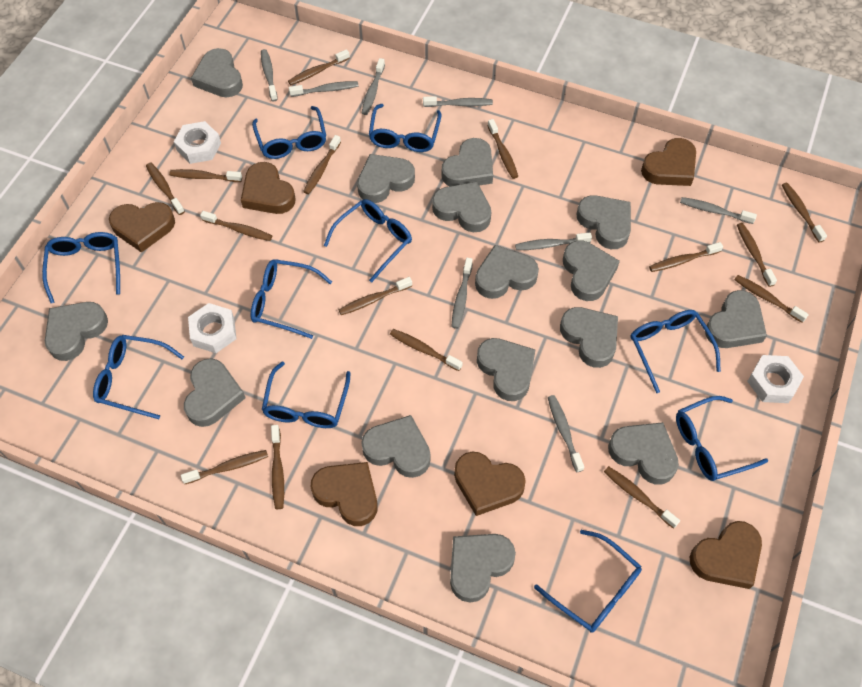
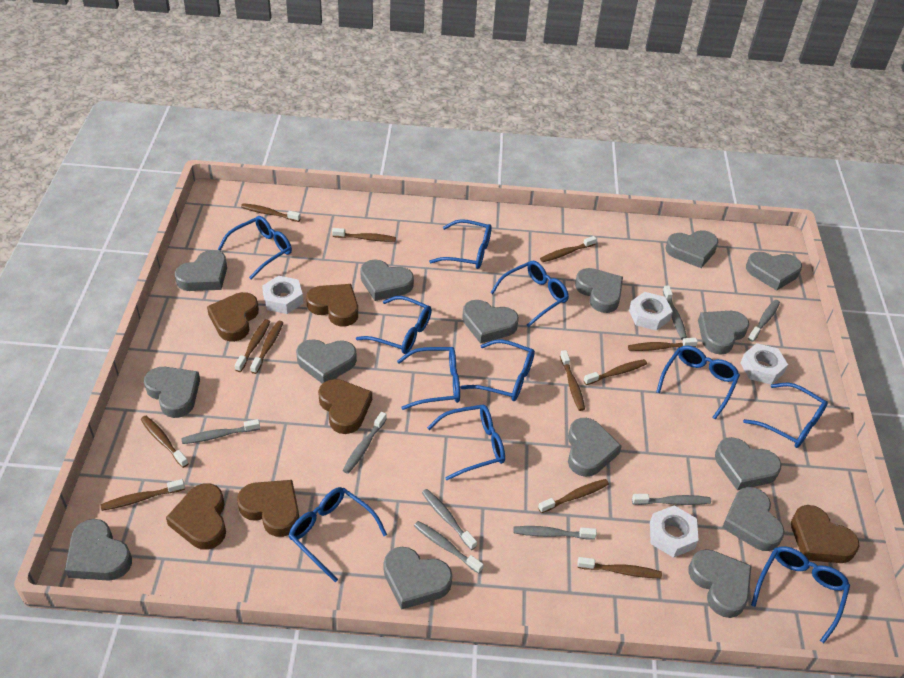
blue glasses: [42,232,120,303] [93,335,184,419] [251,259,332,339] [252,106,326,159] [262,361,351,428] [324,199,412,282] [369,104,441,152] [534,530,642,633] [631,310,721,393] [676,396,768,481] = 10 -> [217,216,292,280] [289,487,387,582] [356,296,432,354] [397,347,460,410] [427,405,505,480] [429,219,492,269] [460,339,535,401] [490,261,569,327] [656,346,740,420] [743,383,828,448] [751,546,850,643] = 11
brown toothbrush: [146,163,185,215] [169,169,242,182] [181,450,268,484] [200,211,272,241] [271,425,284,509] [288,49,350,85] [303,135,341,194] [339,277,412,315] [390,329,463,371] [487,119,518,179] [604,466,680,529] [649,242,723,272] [734,275,809,323] [737,223,777,287] [782,183,827,243] = 15 -> [101,479,185,511] [141,416,189,468] [235,319,270,372] [241,203,301,222] [250,321,283,374] [332,228,396,242] [538,479,609,513] [540,236,597,262] [560,350,585,411] [577,557,662,578] [583,359,647,385] [628,338,698,351] = 12
white nut: [174,121,221,164] [188,303,237,353] [747,355,804,403] = 3 -> [262,276,303,314] [629,292,673,331] [650,505,699,558] [740,343,788,385] = 4

